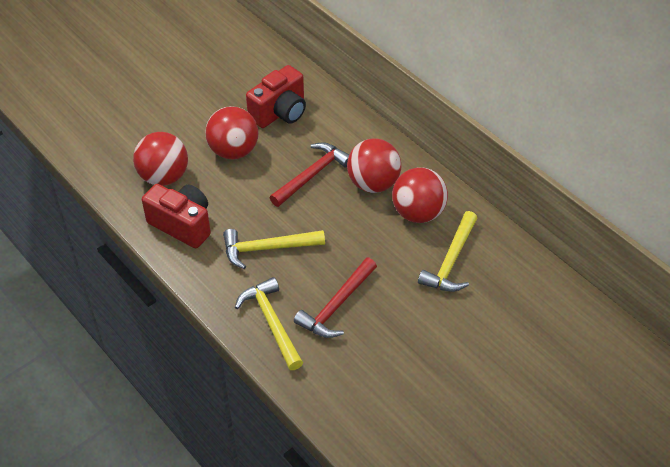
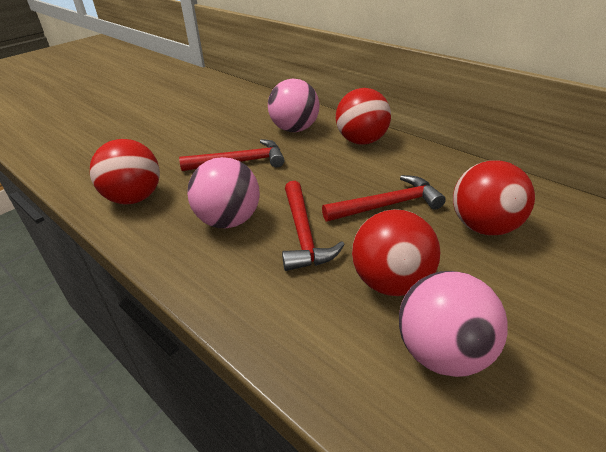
pink ball: none = 0 -> [187,157,260,228] [268,79,320,132] [399,271,508,377] = 3
red camera: [142,184,211,249] [246,65,306,128] = 2 -> none = 0
red hammer: [270,142,349,207] [294,258,377,338] = 2 -> [179,139,285,171] [282,181,345,271] [322,175,446,222] = 3
yellow hammer: [223,229,325,269] [235,277,303,370] [418,211,477,292] = 3 -> none = 0

